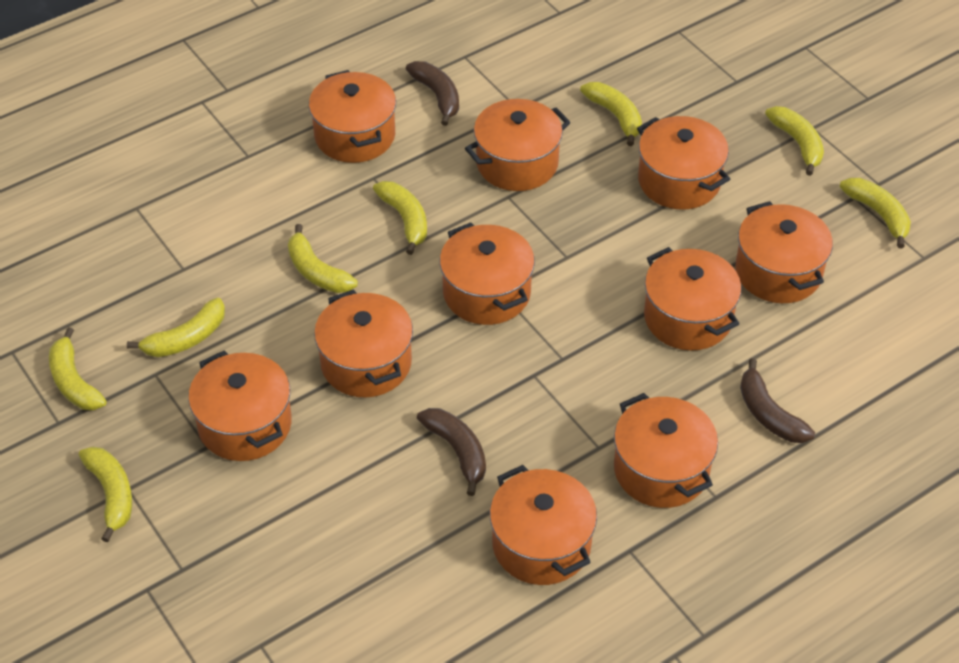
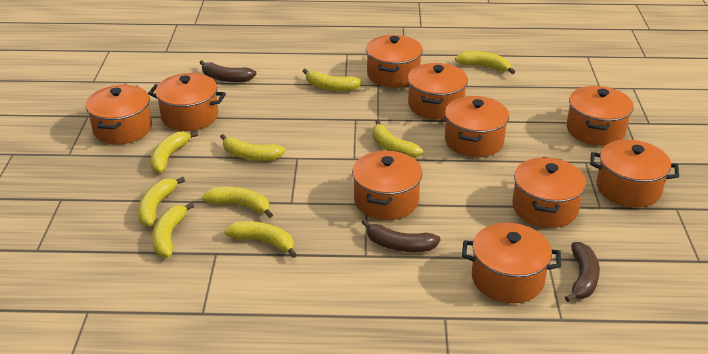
yellow banana: [49,327,107,410] [79,447,132,542] [127,298,225,357] [288,224,358,293] [373,181,427,255] [580,82,642,146] [765,106,824,176] [840,178,911,248] = 8 -> [138,177,185,227] [150,131,198,173] [152,202,194,258] [202,187,273,218] [220,134,286,161] [224,221,297,258] [303,69,362,91] [372,120,423,158] [455,51,515,74] = 9

